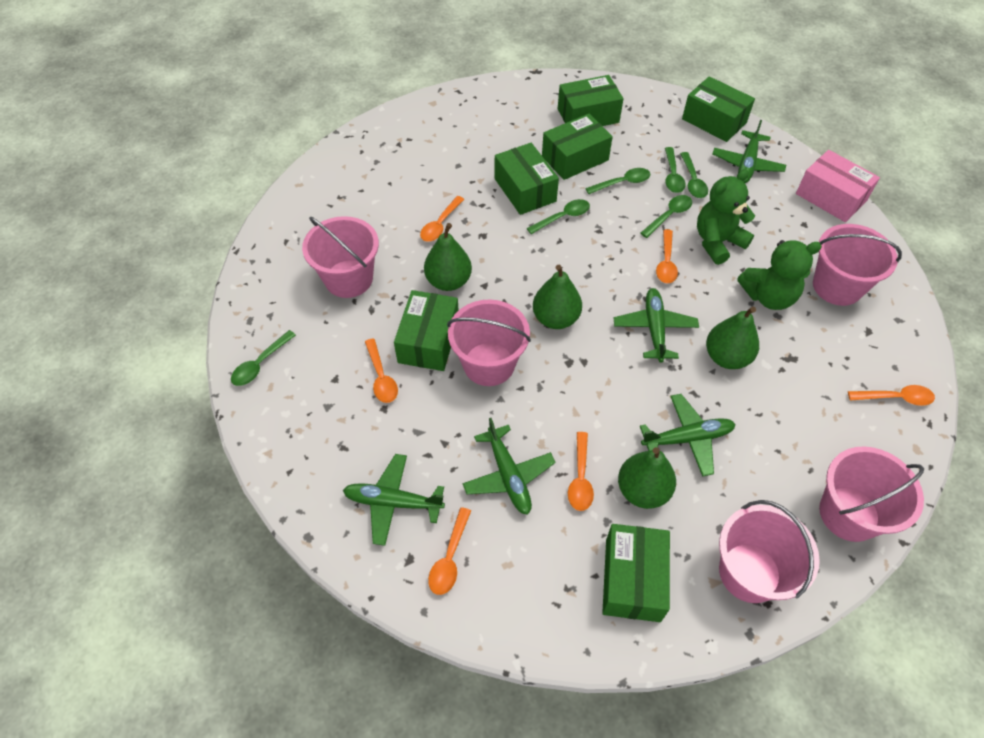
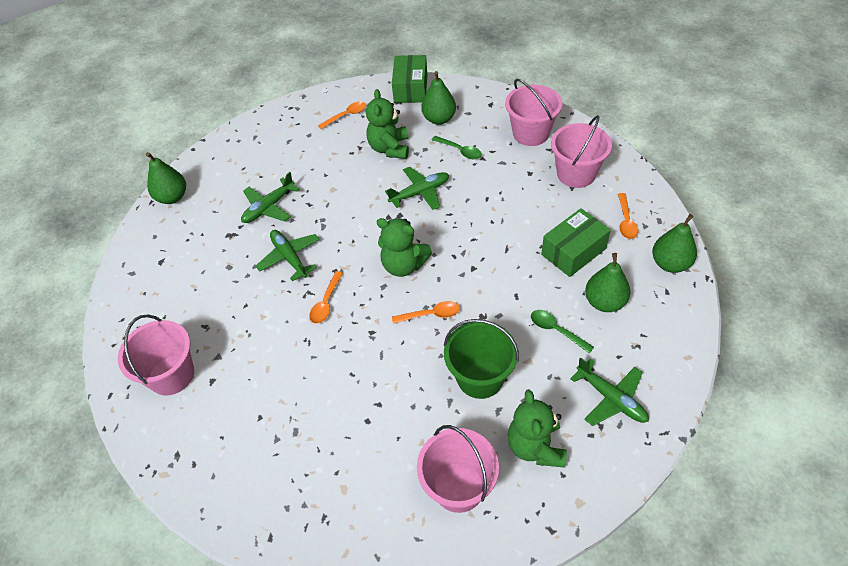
green box: [394,290,459,371] [495,143,559,215] [542,114,613,180] [558,75,623,126] [602,524,670,622] [682,76,755,142] = 6 -> [392,55,427,103] [541,208,611,277] = 2
green bucket: none = 0 -> [444,319,519,399] = 1
green plane: [343,454,445,546] [463,418,556,515] [614,288,699,363] [640,394,736,477] [712,120,786,183] = 5 -> [241,172,300,223] [256,230,320,281] [385,167,449,210] [570,357,649,426] = 4
green spoon: [231,330,296,386] [527,199,590,234] [585,168,650,194] [641,195,692,238] [665,147,685,193] [680,152,708,198] = 6 -> [432,136,482,159] [531,310,594,354] = 2
green teddy bear: [697,169,755,265] [737,240,822,310] = 2 -> [366,89,409,159] [377,218,432,277] [508,390,567,468] = 3
orange spoon: [365,338,398,403] [420,196,464,242] [428,507,471,595] [568,432,594,511] [656,229,678,283] [848,385,935,406] = 6 -> [309,271,343,324] [318,101,366,129] [392,301,460,324] [618,193,639,239] = 4
pink box: [796,150,880,222] = 1 -> none = 0
pink bucket: [302,216,379,298] [447,299,531,386] [719,500,820,603] [813,224,902,306] [819,446,924,542] = 5 -> [118,314,194,396] [417,425,499,513] [505,79,562,146] [551,115,612,188] = 4

